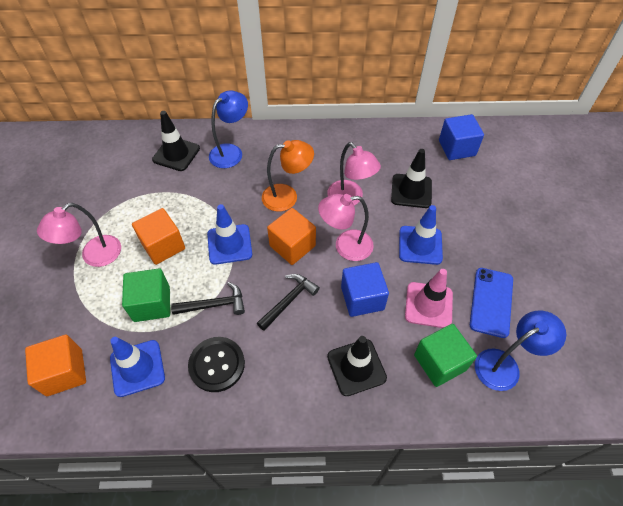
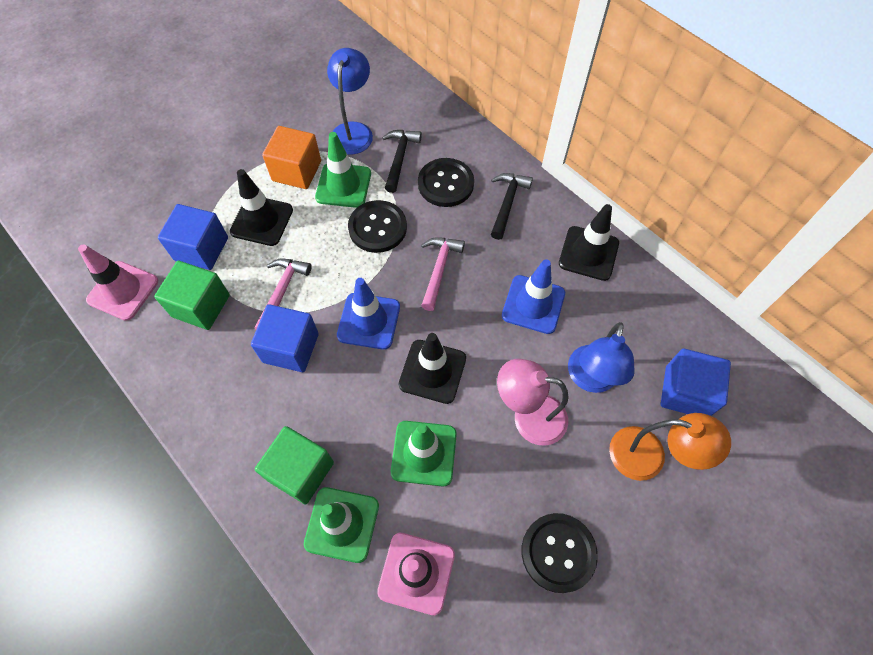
black button: [188,337,245,392] = 1 -> [348,200,407,253] [418,158,474,207] [521,513,598,593] = 3
blue cube: [341,262,389,317] [439,114,484,160] = 2 -> [158,204,228,270] [251,304,319,372] [661,349,731,416] = 3
blue phone: [470,268,513,338] = 1 -> none = 0
blue traffic cone: [110,337,165,397] [207,204,252,265] [399,205,443,265] = 3 -> [337,278,400,350] [502,259,565,334] = 2
green traffic cone: none = 0 -> [304,487,379,563] [315,132,371,208] [391,421,457,487] = 3
orange cube: [25,335,86,396] [132,208,185,265] [267,208,316,265] = 3 -> [262,126,321,189] = 1
pink hammer: none = 0 -> [254,258,312,330] [421,237,465,311] = 2
pink lamp: [37,203,121,267] [318,194,374,261] [327,142,381,205] = 3 -> [497,359,569,446] = 1
pink traffic cone: [405,269,453,328] = 1 -> [78,244,158,321] [377,533,455,615] = 2

